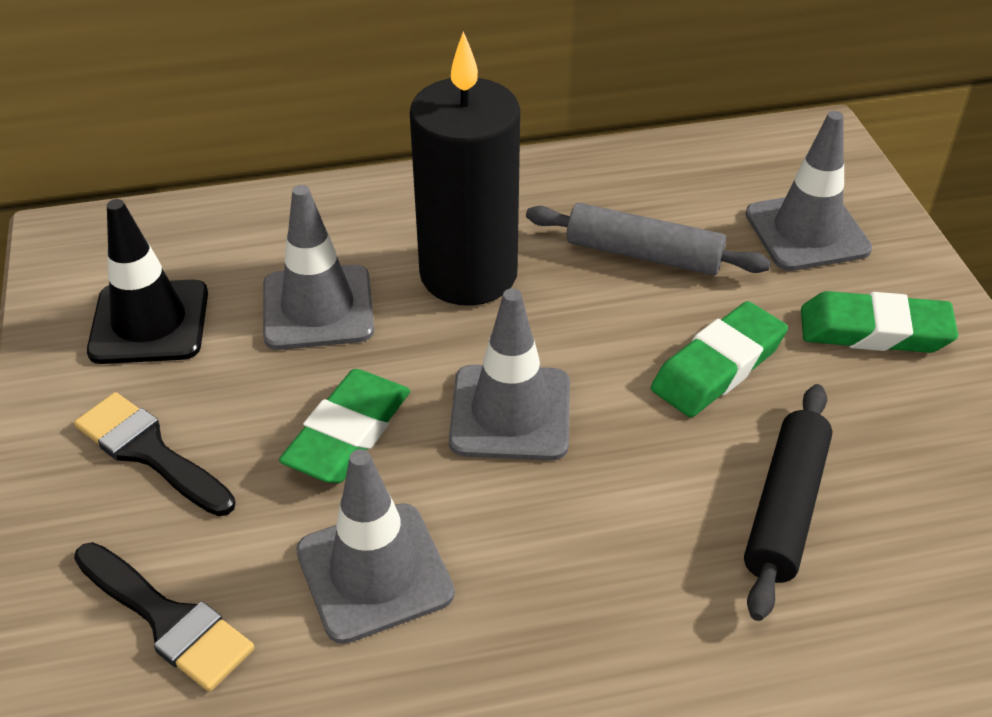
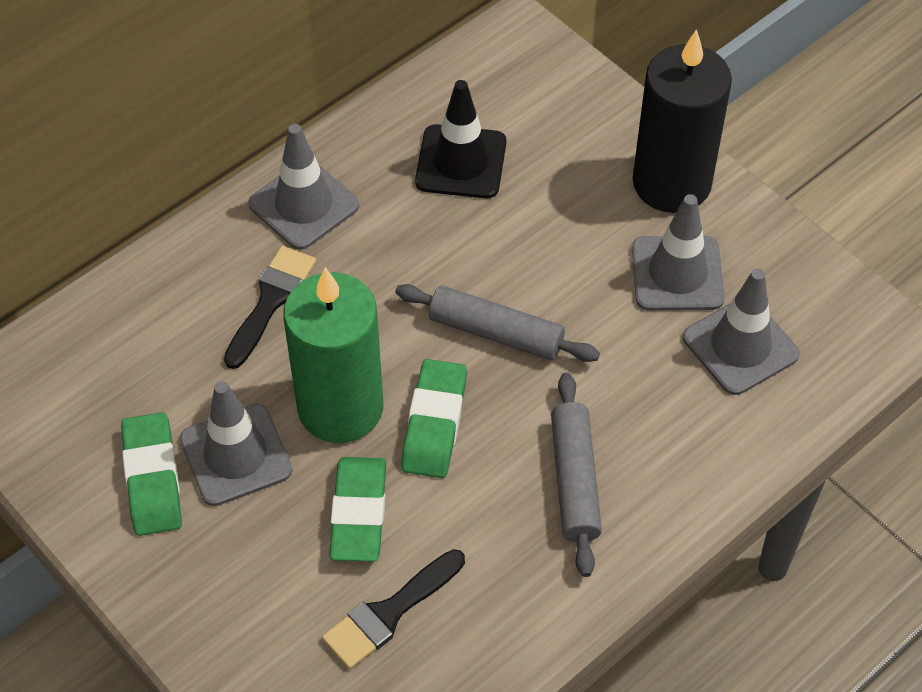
black rolling pin: [744,384,833,621] = 1 -> none = 0
green candle: none = 0 -> [283,267,384,443] = 1
grey rolling pin: [526,203,771,275] = 1 -> [395,284,600,362] [551,373,602,577] = 2

